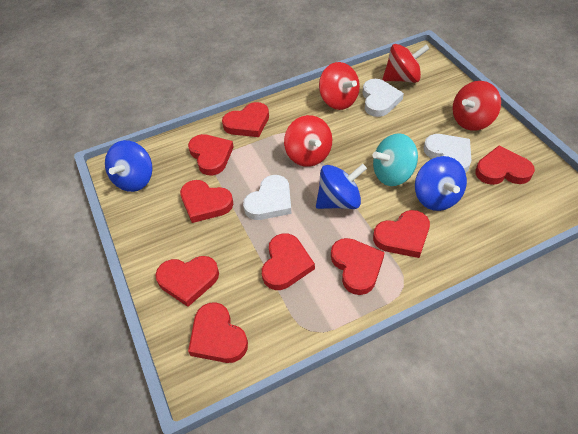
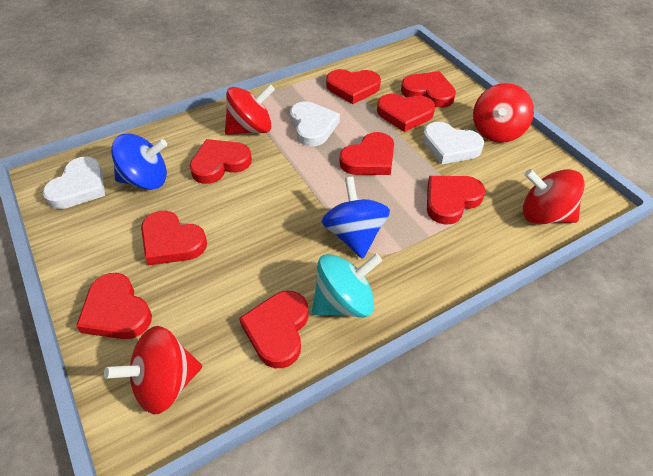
blue spinning top: [105,140,153,192] [316,164,367,209] [415,156,467,211] = 3 -> [111,134,167,190] [322,177,390,259] = 2

